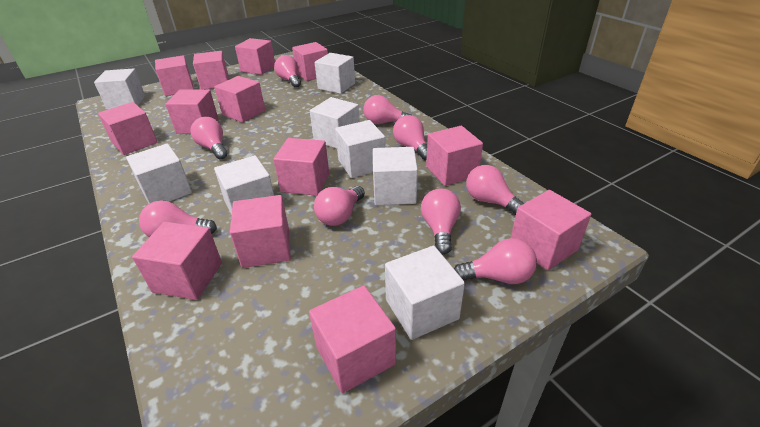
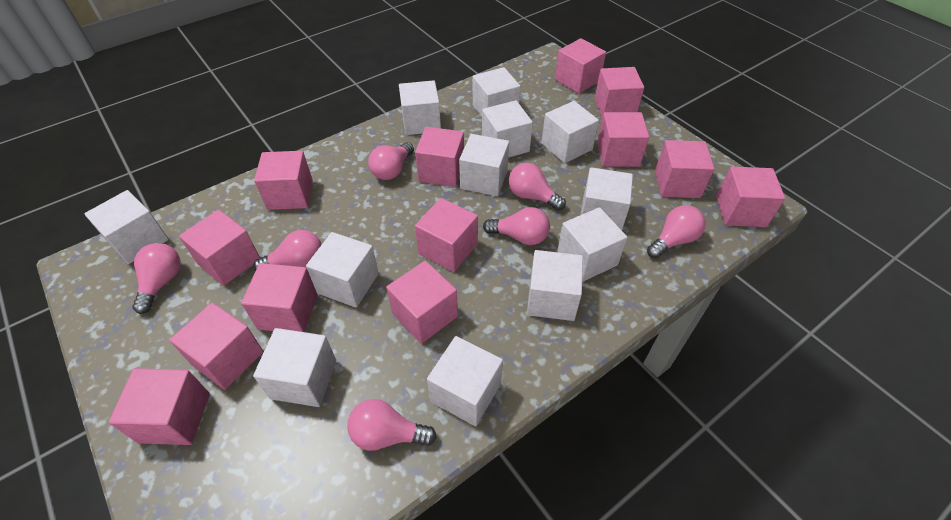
pink light bulb: [139,200,217,237] [191,117,227,159] [274,55,301,88] [314,186,365,226] [363,95,413,124] [393,115,427,160] [421,188,461,255] [454,238,537,284] [466,165,525,215] = 9 -> [132,243,181,314] [253,230,322,270] [347,399,437,451] [368,142,414,180] [483,207,550,245] [509,163,566,211] [647,205,706,258] = 7
white cube: [94,68,145,110] [126,144,192,204] [214,155,274,215] [310,97,360,149] [315,53,355,94] [335,120,385,178] [373,147,418,205] [385,246,465,340] = 8 -> [84,190,169,264] [253,328,336,407] [306,232,379,308] [399,80,441,135] [427,336,503,426] [459,134,509,196] [473,67,520,117] [482,100,533,158] [527,250,583,321] [541,101,599,163] [557,207,627,282] [581,167,633,230] = 12

